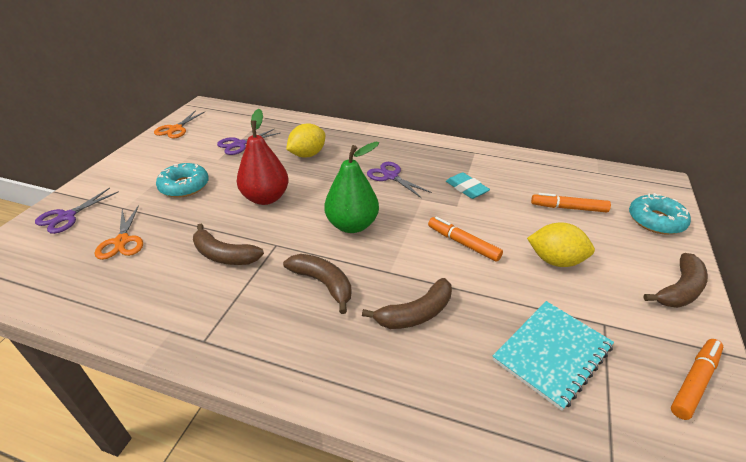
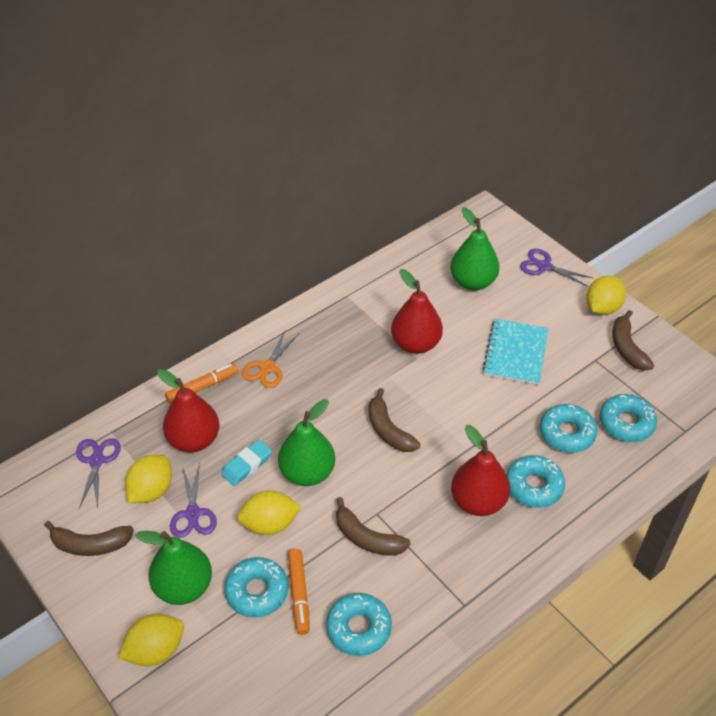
green pear: [324,142,379,233] = 1 -> [135,531,212,605] [278,399,335,486] [450,207,499,290] = 3
orange marker: [428,217,503,262] [531,193,611,212] [671,339,723,420] = 3 -> [165,363,238,404] [288,549,310,635] = 2
orange scissors: [95,205,143,260] [154,110,204,138] = 2 -> [242,330,299,388] = 1
red pear: [237,109,289,205] = 1 -> [157,369,220,453] [391,269,443,354] [451,425,510,516] = 3
turquoise donut: [156,163,209,198] [629,193,691,235] = 2 -> [224,557,288,618] [326,593,392,656] [506,455,565,508] [540,404,597,453] [600,394,657,442] = 5
yellow lemon: [286,123,325,158] [527,222,595,267] = 2 -> [118,614,184,666] [125,455,172,503] [237,490,301,535] [586,275,626,315] = 4

